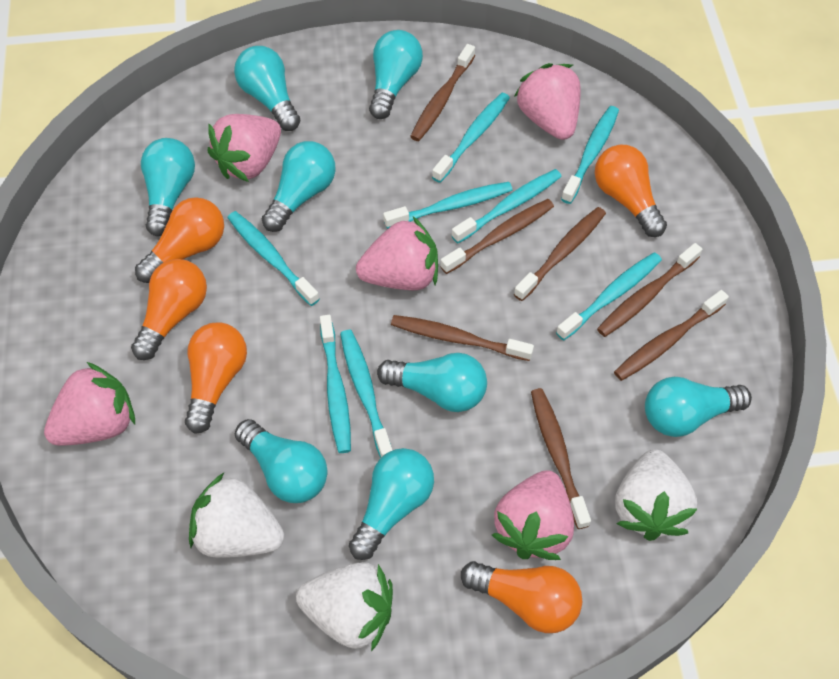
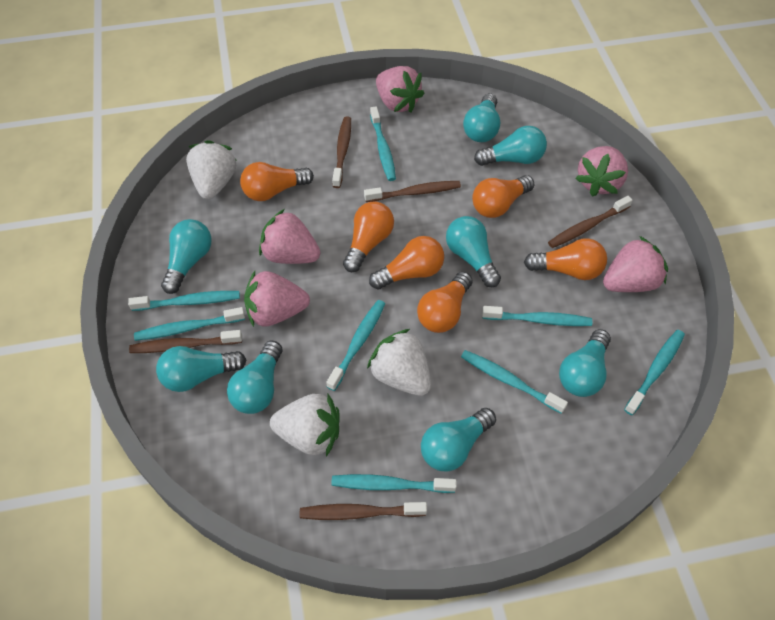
brown toothbrush: [391,315,534,361] [410,44,475,141] [440,199,554,274] [514,207,606,301] [531,388,591,529] [597,243,702,337] [614,290,729,381] = 7 -> [129,330,242,353] [300,502,427,520] [332,117,351,188] [364,181,461,202] [548,196,633,248] = 5
orange light bulb: [131,259,207,360] [135,197,224,283] [185,322,247,434] [461,561,582,633] [595,144,667,237] = 5 -> [240,162,314,201] [343,201,394,272] [369,236,444,289] [417,272,473,333] [472,175,534,218] [524,238,607,280] = 6

